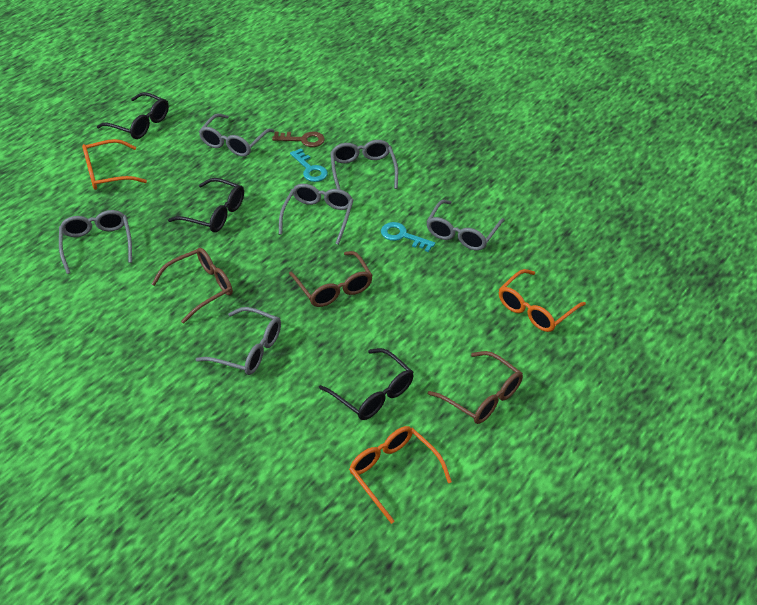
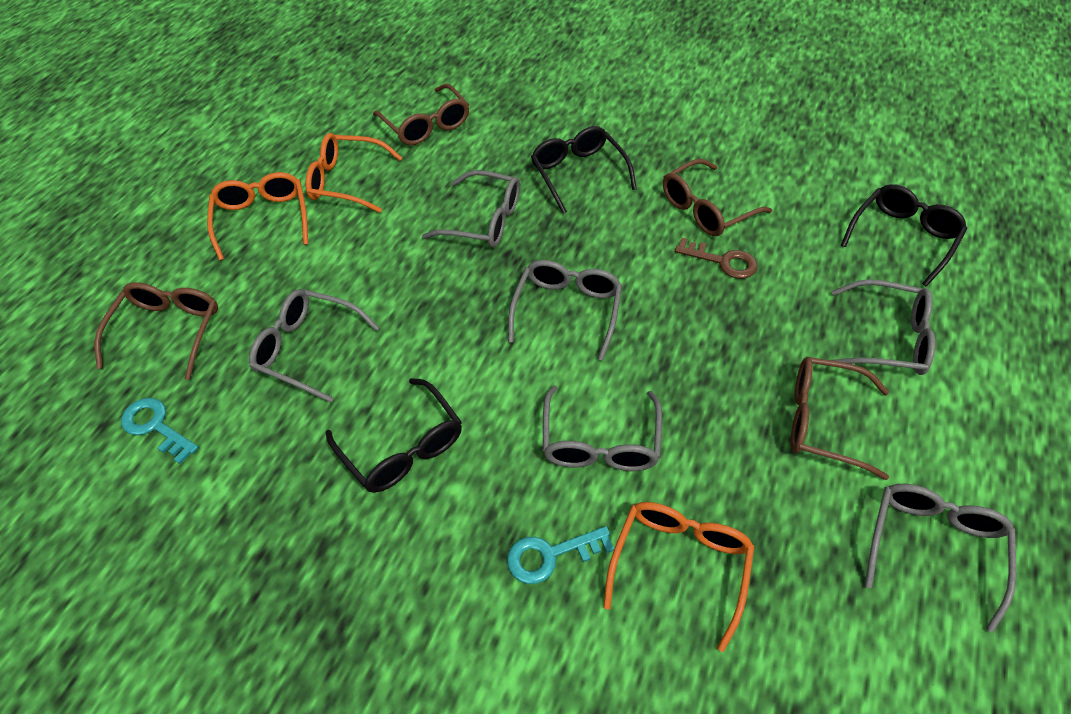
brown glasses: [152,248,233,324] [289,251,373,307] [428,351,523,424] = 3 -> [94,282,218,380] [373,84,469,145] [663,159,772,236] [791,357,889,480] = 4

